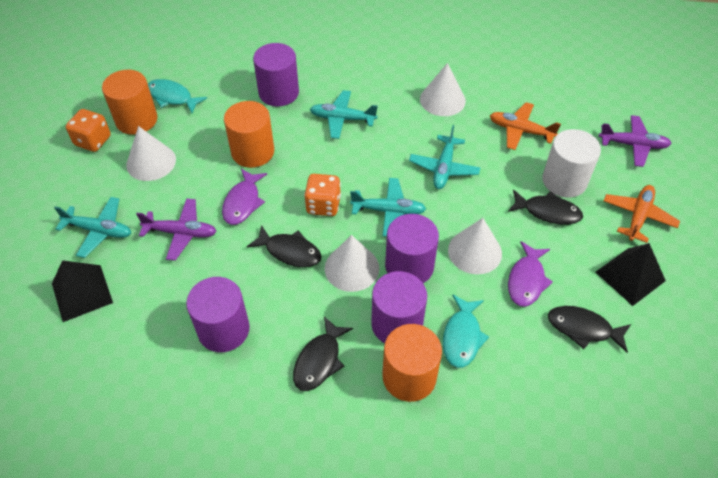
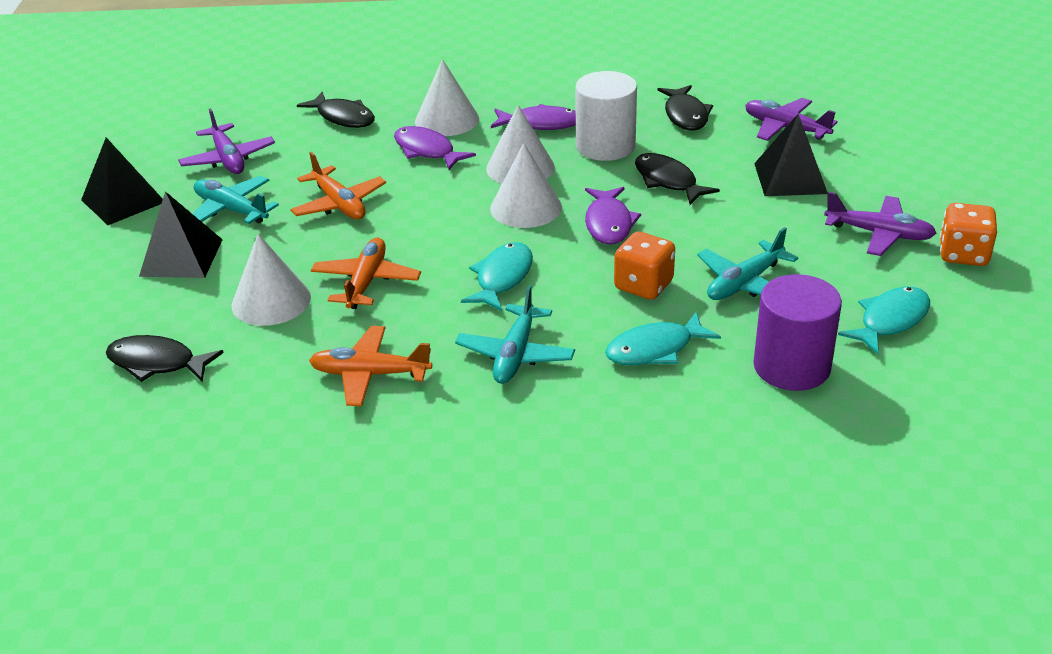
black pyramid: [52,260,113,322] [595,243,666,306] = 2 -> [81,137,163,225] [139,191,223,278] [754,114,828,196] = 3
orange cylinder: [102,70,158,135] [224,101,274,168] [382,324,442,402] = 3 -> none = 0
orange plane: [490,102,561,150] [604,185,680,243] = 2 -> [290,152,386,219] [309,326,432,406] [311,238,421,309] = 3
purple cylinder: [186,277,250,352] [253,43,299,106] [371,271,427,343] [385,214,439,283] = 4 -> [753,274,842,391] = 1
purple fish: [222,169,267,225] [508,241,553,307] = 2 -> [394,126,476,170] [491,104,576,130] [585,187,641,245] = 3
purple plane: [136,198,217,261] [599,115,672,167] = 2 -> [178,108,275,174] [745,98,838,141] [824,192,936,256] = 3
turquoise fish: [148,79,207,113] [443,294,489,368] = 2 -> [461,242,533,311] [605,312,721,365] [838,287,930,355] = 3
turquoise plane: [54,197,131,258] [310,90,378,139] [350,178,426,237] [409,125,480,189] = 4 -> [193,176,279,224] [455,285,575,384] [697,227,798,300] = 3

